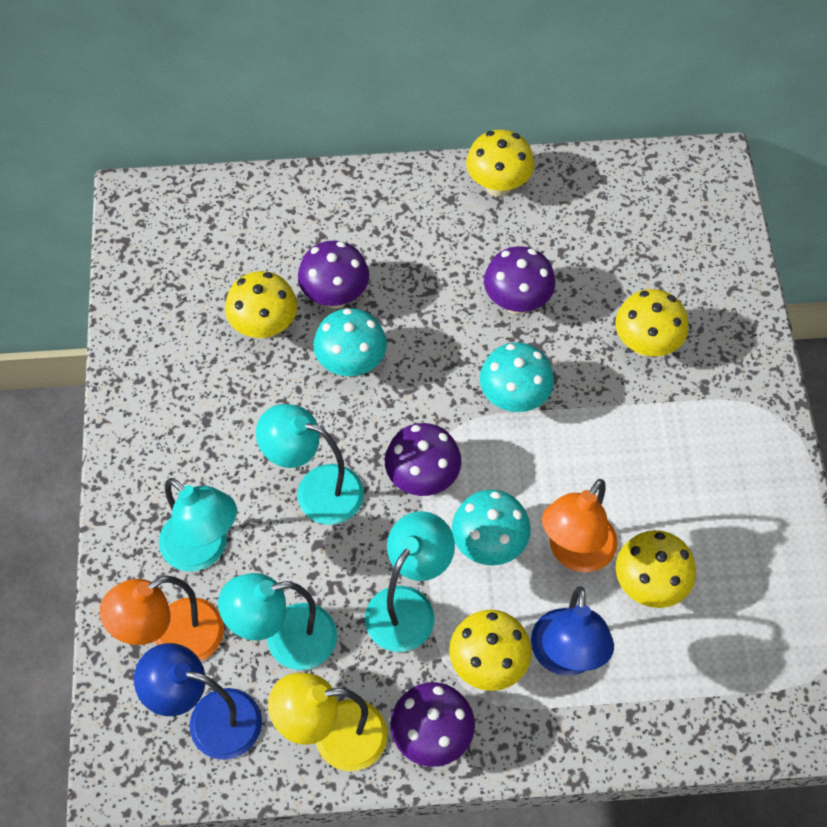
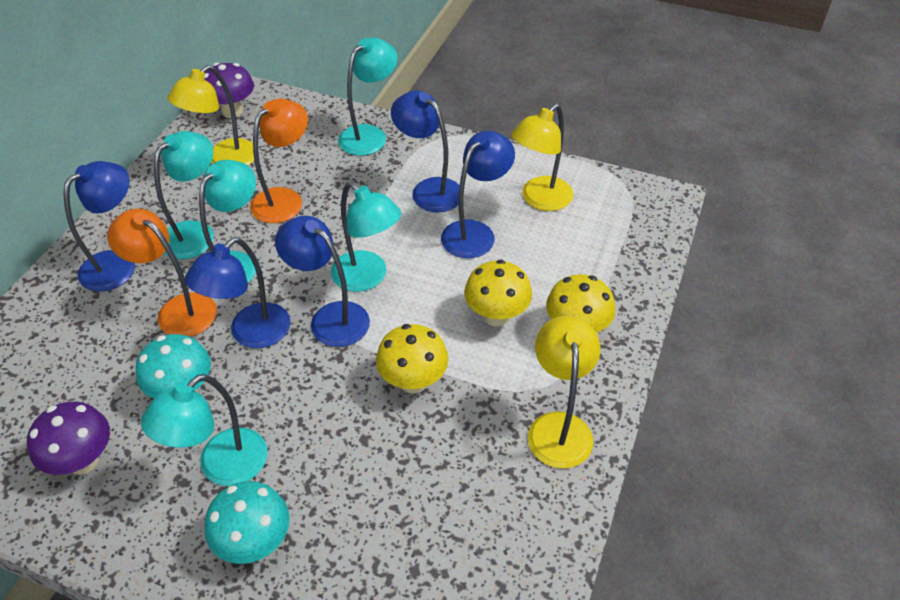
blue lamp: [134,643,262,760] [531,586,614,676] = 2 -> [64,161,135,292] [185,237,291,348] [275,216,370,347] [391,90,460,212] [441,131,515,258] = 5
purple mushroom: [298,241,369,308] [385,423,461,496] [390,682,475,767] [484,246,555,314] = 4 -> [27,402,110,475] [204,63,254,118] = 2
turquoise lamp: [159,478,237,572] [218,573,337,670] [256,404,364,525] [365,511,455,652] = 4 -> [141,374,268,486] [154,131,214,259] [199,160,256,283] [331,182,401,292] [338,38,398,156] = 5
turquoise mushroom: [313,308,387,377] [452,490,531,565] [480,342,554,412] = 3 -> [135,334,211,398] [205,481,290,564] = 2
yellow lamp: [268,672,387,771] = 1 -> [167,65,254,166] [511,104,573,211] [528,316,601,469] = 3
yellow mushroom: [225,271,297,339] [449,610,532,691] [466,130,535,196] [615,289,689,357] [616,530,696,608] = 5 -> [376,324,449,393] [464,260,532,327] [546,274,615,333] = 3

